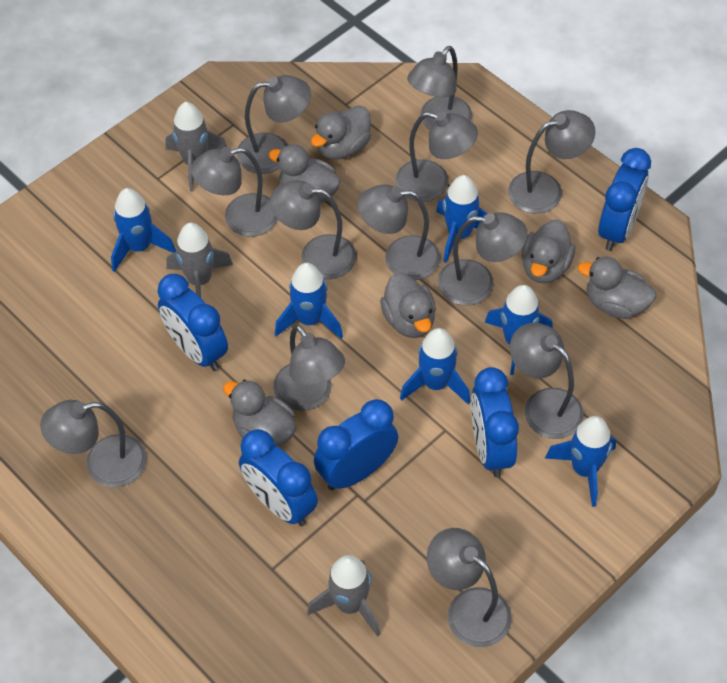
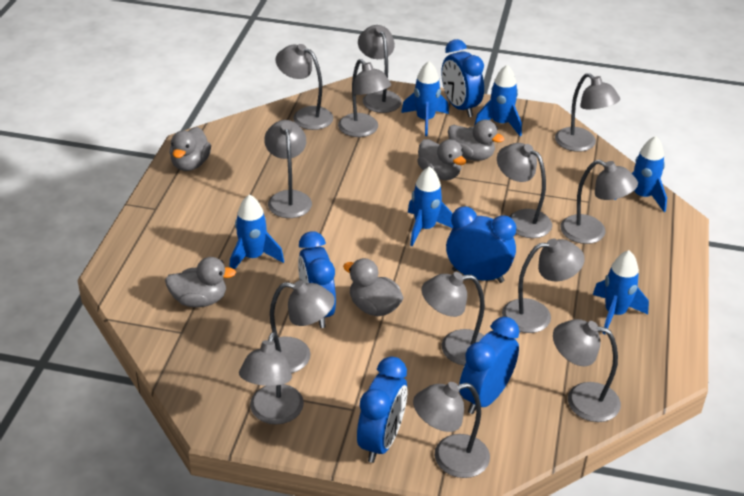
grey duck: [223,380,296,447] [268,144,341,203] [311,105,371,160] [380,272,436,338] [522,219,575,283] [578,257,656,319] = 6 -> [165,257,236,307] [170,127,211,171] [343,258,404,316] [417,139,466,180] [448,120,505,161] = 5
grey lamp: [40,400,147,487] [191,147,278,237] [237,75,311,174] [270,180,356,279] [273,325,345,411] [358,184,440,280] [395,111,478,202] [407,46,472,130] [427,528,512,647] [438,212,528,305] [508,110,596,214] [510,323,584,439] = 12 -> [239,332,304,425] [264,120,312,218] [270,280,335,373] [276,44,333,130] [338,59,391,137] [358,25,402,113] [413,382,490,478] [421,272,485,366] [497,143,552,238] [502,238,585,333] [553,319,621,422] [555,73,620,152] [561,160,638,244] = 13
grey rocket: [165,102,227,192] [166,223,233,298] [307,555,380,637] = 3 -> none = 0

